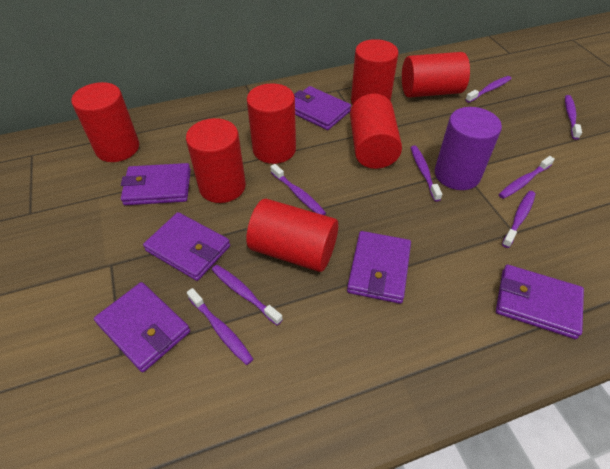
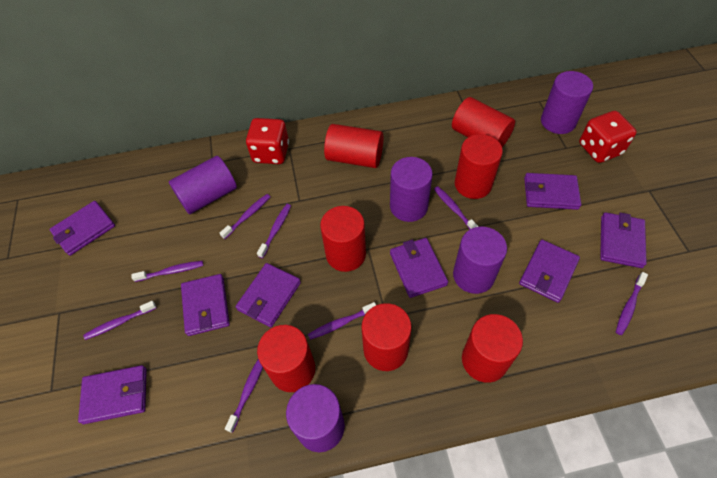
purple cylinder: [435,107,502,190] = 1 -> [169,156,237,214] [286,384,345,452] [390,157,433,222] [453,227,507,294] [541,71,593,134] = 5
purple wallet: [94,282,190,372] [121,163,191,205] [143,212,230,281] [294,86,351,130] [347,231,411,304] [496,265,584,339] = 6 -> [50,201,115,256] [78,365,147,424] [181,274,230,336] [236,263,301,327] [390,238,448,298] [519,240,580,303] [524,173,581,210] [600,212,647,268] = 8
red dice: none = 0 -> [246,118,289,164] [579,111,637,163] = 2

